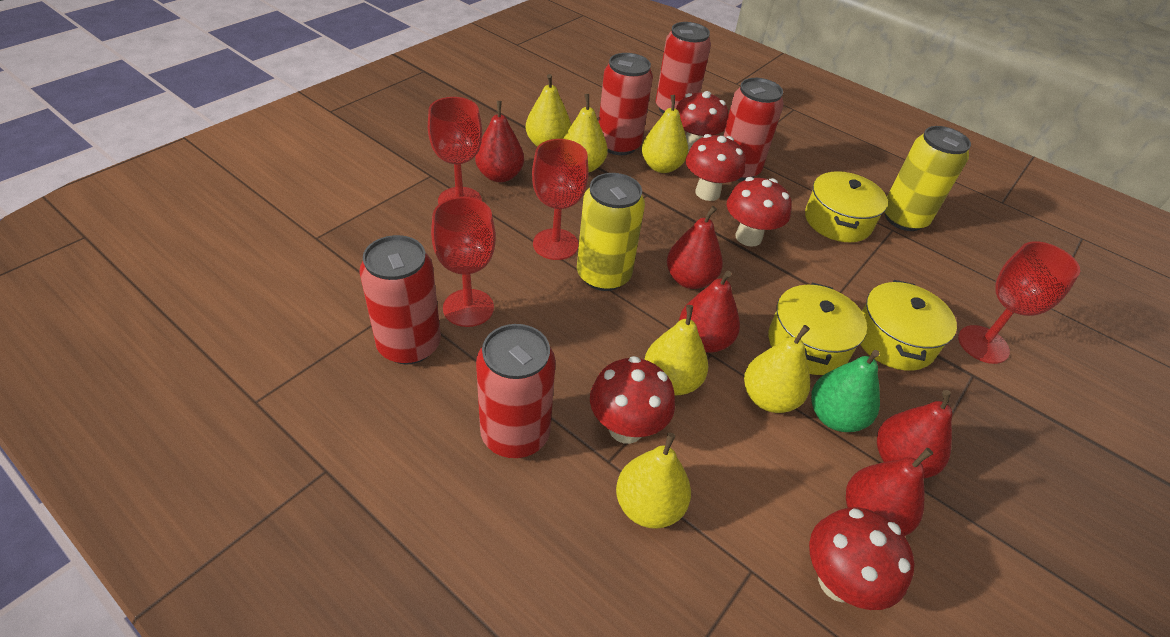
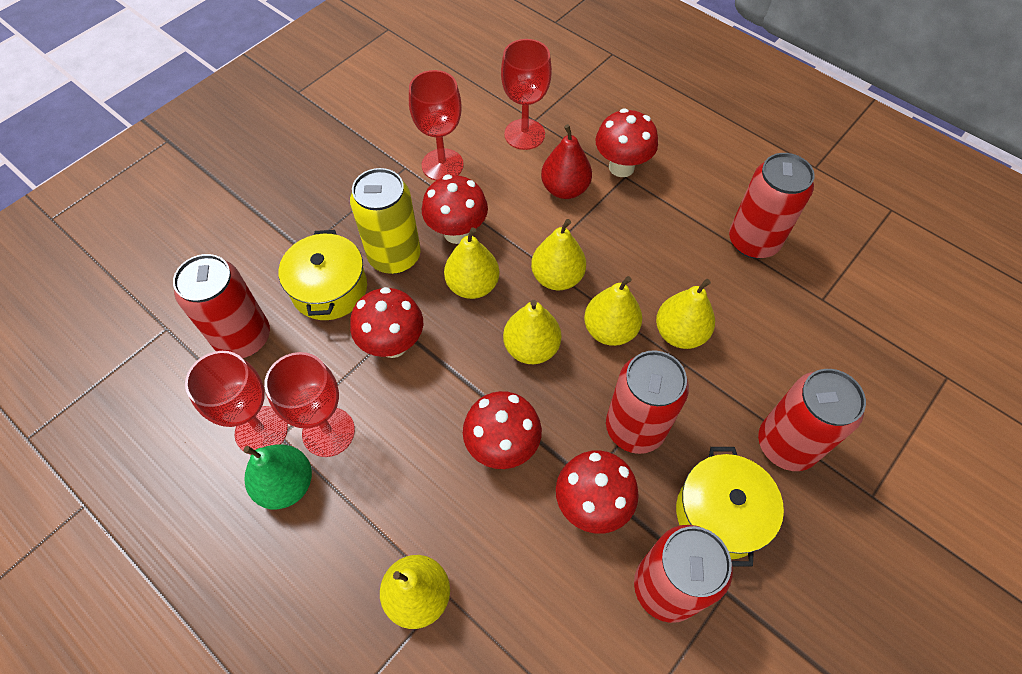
red pear: [475,101,524,182] [667,206,723,289] [679,271,740,353] [846,448,933,536] [877,390,952,478] = 5 -> [541,124,592,199] = 1
yellow can: [577,173,645,291] [885,126,971,231] = 2 -> [350,168,421,274] = 1
yellow pot: [769,283,867,375] [805,171,888,242] [860,280,957,371] = 3 -> [279,230,367,320] [676,447,784,567] = 2

